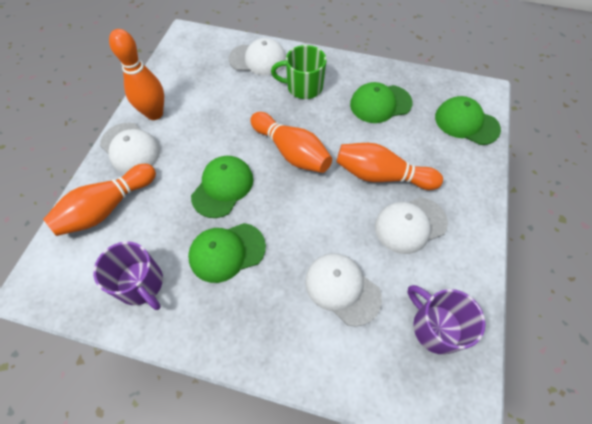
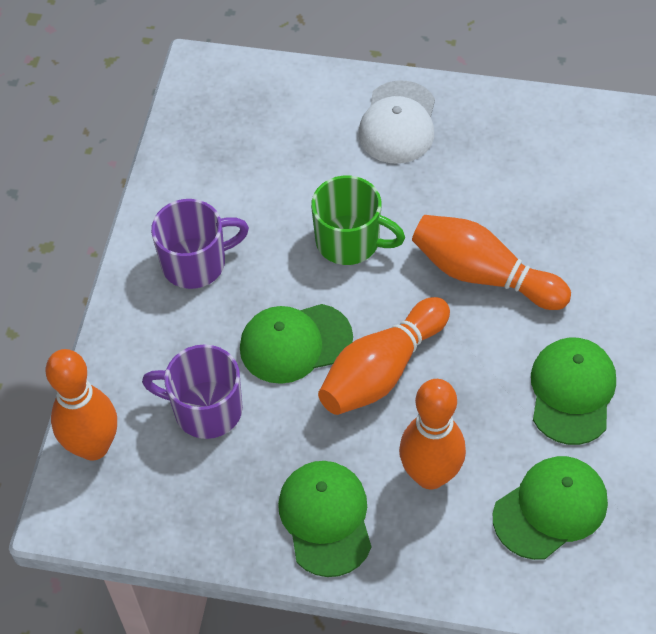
white cap: [100,123,160,173] [229,38,286,75] [305,253,382,327] [375,197,448,254] = 4 -> [358,81,435,164] = 1

